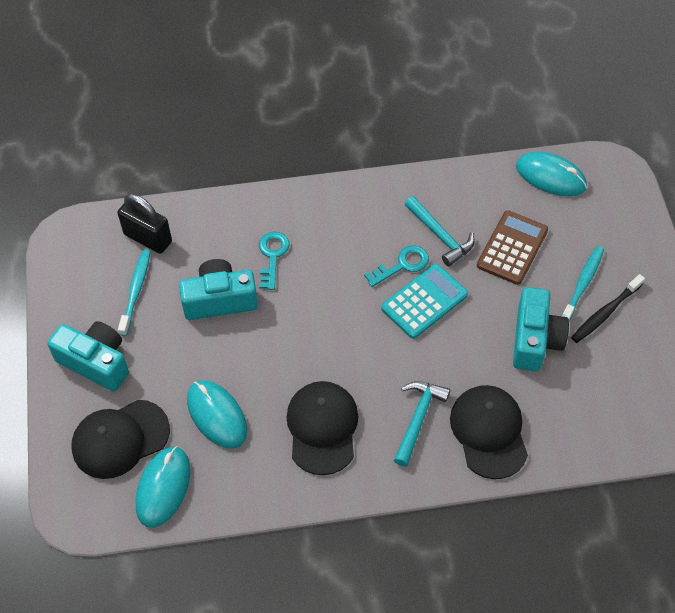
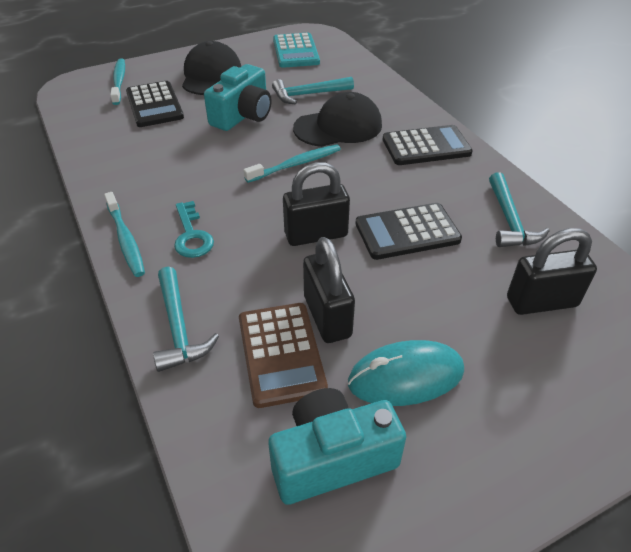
black calculator: none = 0 -> [126,81,184,127] [356,203,462,260] [383,125,473,165] = 3
black cap: [71,400,170,479] [286,381,358,475] [450,385,528,479] = 3 -> [182,41,241,95] [293,92,382,147] = 2
black padlock: [117,194,172,254] = 1 -> [283,162,350,246] [303,237,355,343] [507,228,597,315] = 3
black toothbrush: [571,274,645,343] = 1 -> none = 0
turquoise camera: [47,321,129,392] [179,259,258,320] [513,287,569,371] = 3 -> [204,64,272,131] [268,388,406,505] = 2
turquoise hammer: [394,381,450,467] [405,196,475,267] = 2 -> [153,267,219,372] [272,77,354,104] [489,172,550,247] = 3
turquoise key: [259,232,290,290] [364,245,429,287] = 2 -> [174,201,214,258] = 1
turquoise mouse: [135,446,191,528] [187,380,247,449] [516,151,587,196] = 3 -> [348,340,464,406] = 1
turquoise toothbrush: [118,249,151,336] [562,246,604,322] = 2 -> [104,192,145,277] [110,58,125,105] [243,144,341,183] = 3

